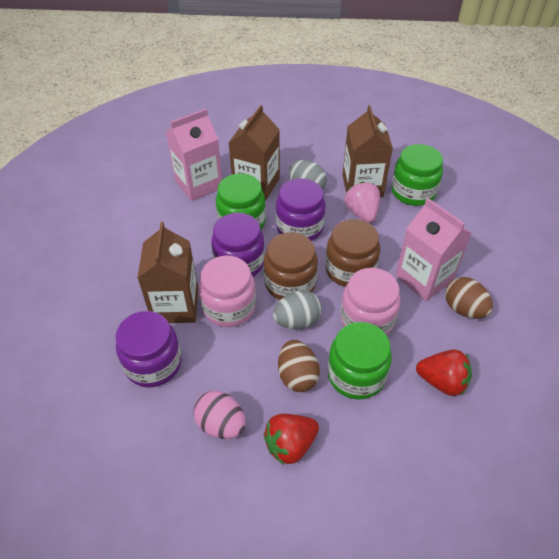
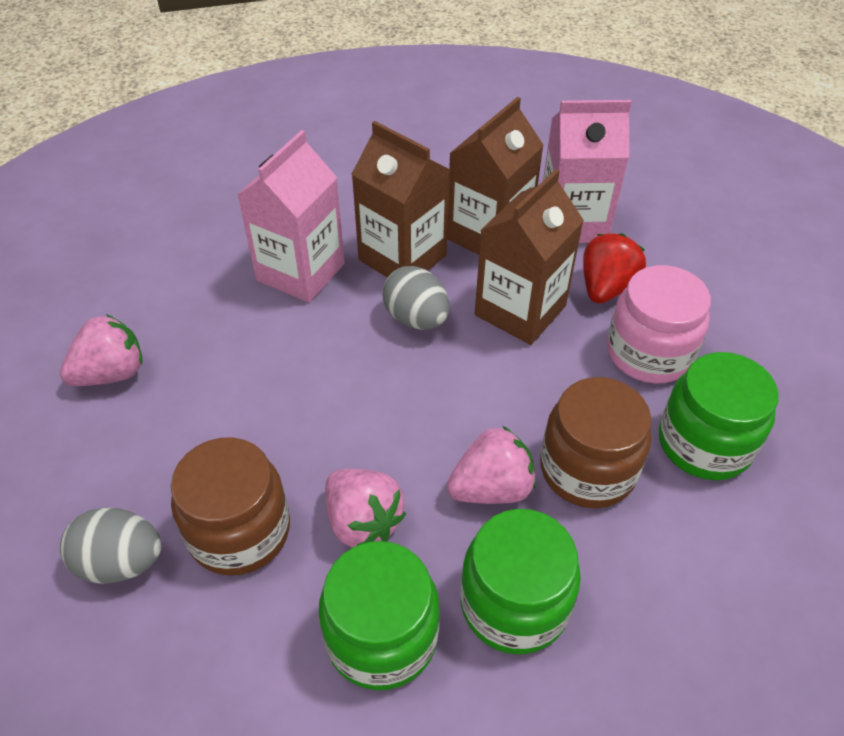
brown egg: [278,340,320,392] [445,277,493,319] = 2 -> none = 0
pink egg: [193,391,246,439] = 1 -> none = 0
pink jar: [199,256,256,327] [340,268,400,335] = 2 -> [607,265,711,384] = 1
pink strawberry: [345,182,380,223] = 1 -> [60,314,142,386] [325,469,406,547] [447,426,536,504] = 3
purple jar: [115,311,182,387] [211,213,265,277] [276,178,326,241] = 3 -> none = 0
red strawberry: [264,414,319,465] [416,350,472,396] = 2 -> [583,233,646,304] = 1

